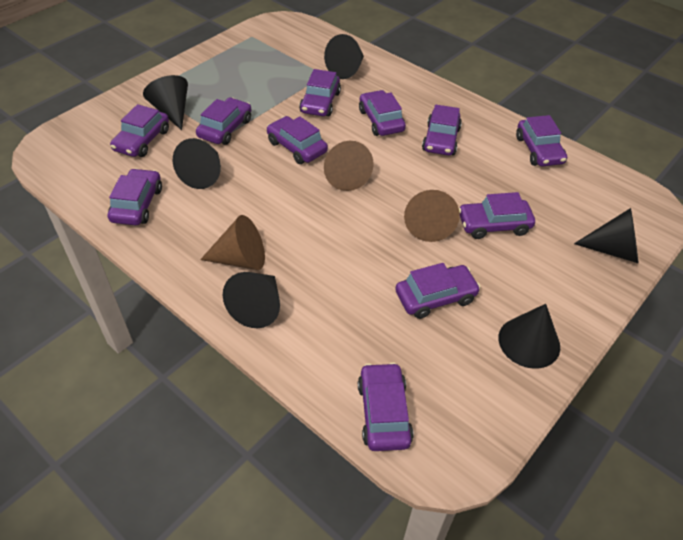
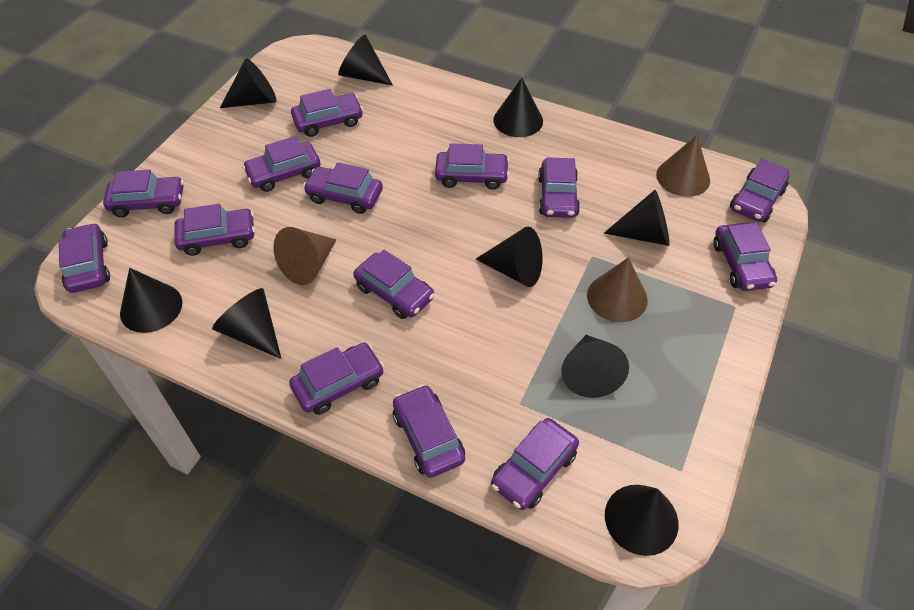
black cone: [143,75,188,130] [173,138,221,189] [223,272,280,328] [324,34,364,79] [498,304,560,369] [574,208,638,263] = 6 -> [120,268,182,333] [212,288,282,359] [220,58,276,108] [338,34,393,86] [476,227,542,287] [493,78,543,137] [561,335,629,398] [604,190,670,246] [605,485,679,556] = 9
purple car: [108,168,162,225] [110,104,169,157] [196,98,251,145] [267,116,328,164] [299,69,341,116] [358,362,414,451] [359,90,406,136] [395,263,481,319] [422,105,462,156] [459,192,535,239] [516,115,567,167] = 11 -> [59,223,110,293] [103,169,184,217] [174,204,255,256] [242,136,321,192] [289,343,384,415] [291,89,363,137] [303,162,383,214] [353,250,435,319] [393,385,465,478] [435,143,510,190] [491,418,579,510] [538,157,580,218] [713,223,777,291] [730,159,790,222] = 14

